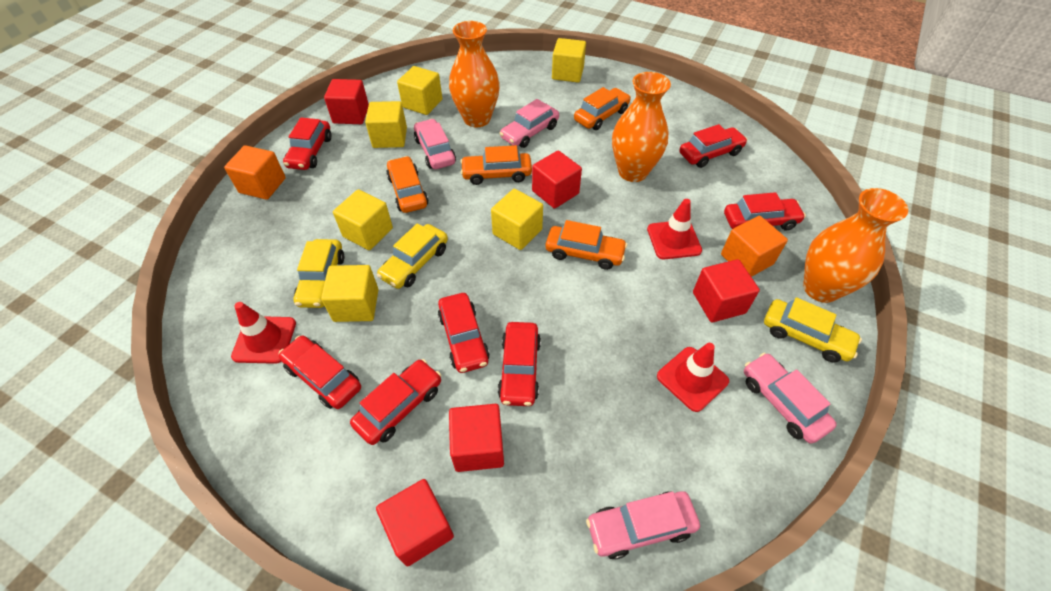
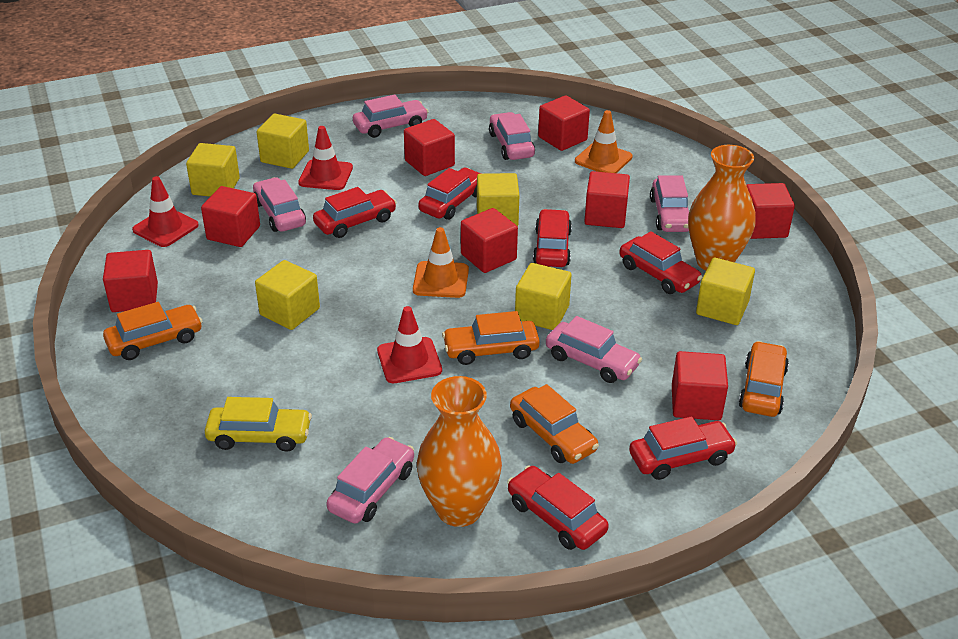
orange cube: [224,145,286,200] [721,216,788,277] = 2 -> none = 0
orange traffic cone: none = 0 -> [413,227,469,298] [575,110,633,173] = 2
orange vase: [449,21,500,127] [612,72,671,182] [803,188,908,303] = 3 -> [417,376,502,527] [688,145,756,270] = 2
pink car: [414,119,456,169] [499,99,559,148] [586,491,700,559] [744,353,837,444] = 4 -> [253,177,306,232] [326,437,414,524] [353,94,429,138] [489,112,535,160] [546,316,642,383] [650,175,689,232] = 6
red car: [278,335,361,409] [283,118,331,170] [350,359,441,445] [438,293,490,373] [498,322,541,406] [679,124,748,168] [724,192,806,230] = 7 -> [313,187,397,238] [418,168,483,220] [507,465,609,550] [533,209,572,267] [619,231,702,294] [629,417,737,480] = 6
red cube: [324,79,369,124] [376,479,454,566] [449,404,504,472] [532,150,582,209] [693,259,760,322] = 5 -> [103,250,158,312] [201,186,260,247] [404,119,455,176] [461,208,518,273] [538,95,590,151] [584,171,630,228] [672,351,728,420] [747,183,795,239] = 8
yellow car: [294,239,345,308] [377,223,448,289] [764,297,862,363] = 3 -> [205,397,312,452] = 1

